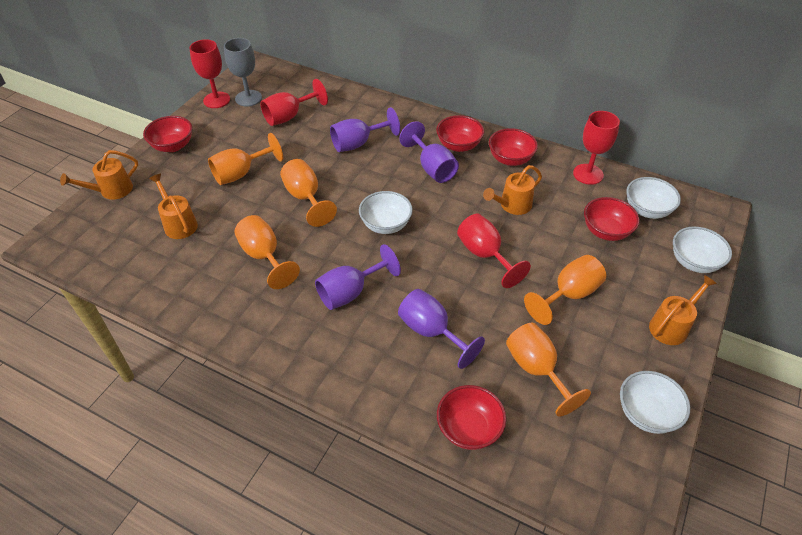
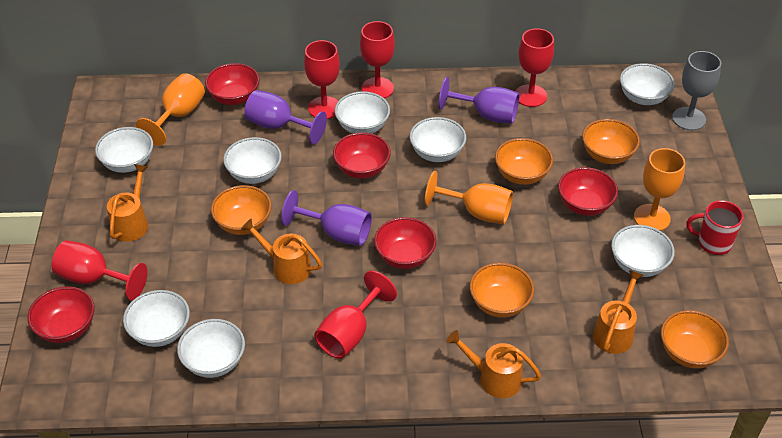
orange bowl: none = 0 -> [211,185,272,235] [470,263,534,318] [495,138,553,185] [582,119,640,164] [661,310,729,369] = 5
orange goblet: [208,133,283,185] [235,215,300,289] [280,159,337,227] [506,323,591,417] [524,255,606,325] = 5 -> [136,73,205,146] [425,171,513,224] [634,148,685,231] = 3
purple goblet: [315,244,401,310] [330,107,400,152] [398,289,485,369] [399,121,459,183] = 4 -> [244,90,327,144] [281,190,372,246] [439,77,520,124] = 3
red goblet: [189,39,230,108] [260,79,328,126] [457,214,531,288] [573,111,620,185] = 4 -> [52,240,148,301] [304,40,340,119] [314,271,397,359] [360,21,395,98] [515,28,554,107] = 5
red mug: none = 0 -> [686,200,744,255] = 1
white bowl: [359,191,413,234] [620,371,691,434] [626,177,681,219] [673,227,732,273] = 4 -> [95,127,153,173] [123,290,190,347] [177,319,245,378] [223,137,282,184] [335,91,390,134] [410,117,466,162] [611,225,675,277] [620,63,675,105] = 8

